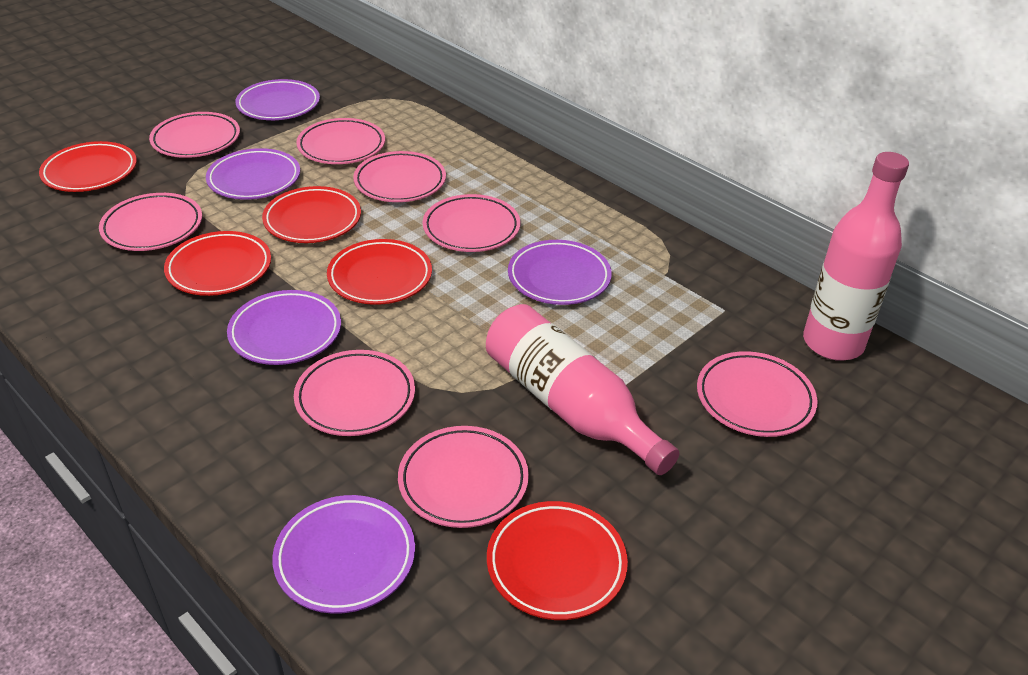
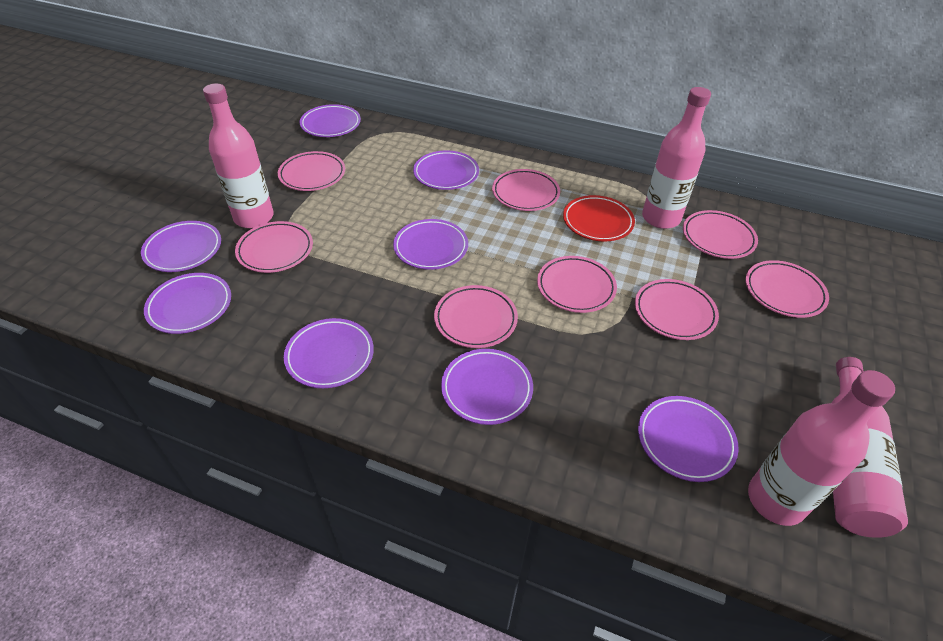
pink bottle: [486,304,679,475] [803,152,909,361] = 2 -> [203,84,274,228] [642,87,711,229] [748,370,895,526] [831,357,908,538] = 4
purple plate: [206,148,300,200] [227,290,341,365] [235,79,320,120] [272,495,415,614] [508,240,612,305] = 5 -> [141,221,221,272] [144,273,231,334] [284,318,374,388] [300,104,361,137] [393,219,468,270] [413,151,479,190] [441,349,533,425] [638,396,739,482] = 8
red plate: [39,141,137,192] [164,231,271,296] [262,186,361,243] [327,239,432,305] [487,501,628,620] = 5 -> [563,195,635,241] = 1

